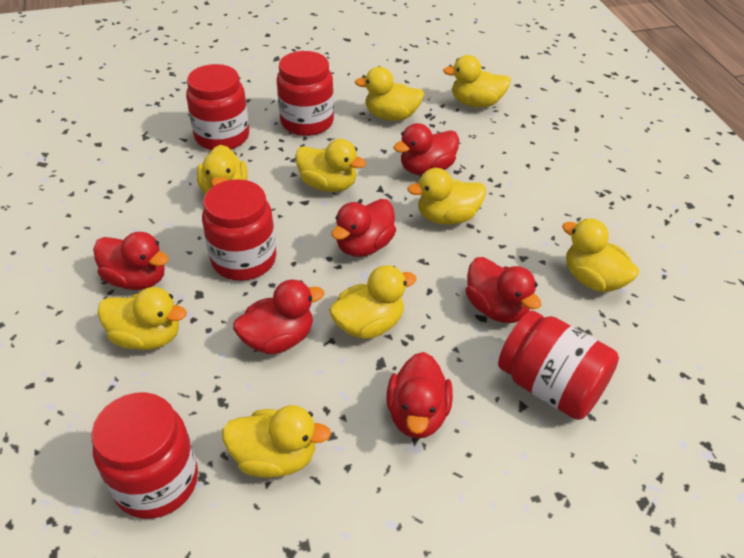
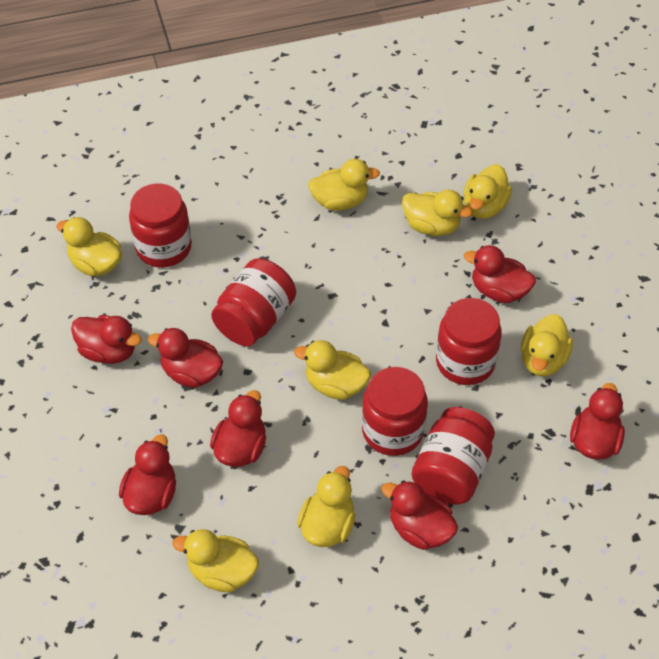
red duck: [93,232,169,290] [233,280,324,354] [331,199,396,257] [386,352,453,439] [393,123,459,175] [465,257,541,323] = 6 -> [71,315,142,364] [119,434,176,515] [148,328,223,388] [210,390,266,467] [381,480,458,550] [464,245,536,303] [570,383,625,460] = 7
yellow duck: [97,287,187,350] [197,145,248,195] [222,405,331,478] [295,139,366,192] [329,265,417,339] [355,67,425,121] [407,168,486,225] [443,55,511,107] [562,219,639,292] = 9 -> [56,217,122,276] [173,529,259,592] [294,340,371,400] [297,466,355,547] [308,159,380,211] [402,190,473,236] [463,164,512,219] [521,314,573,377] = 8

